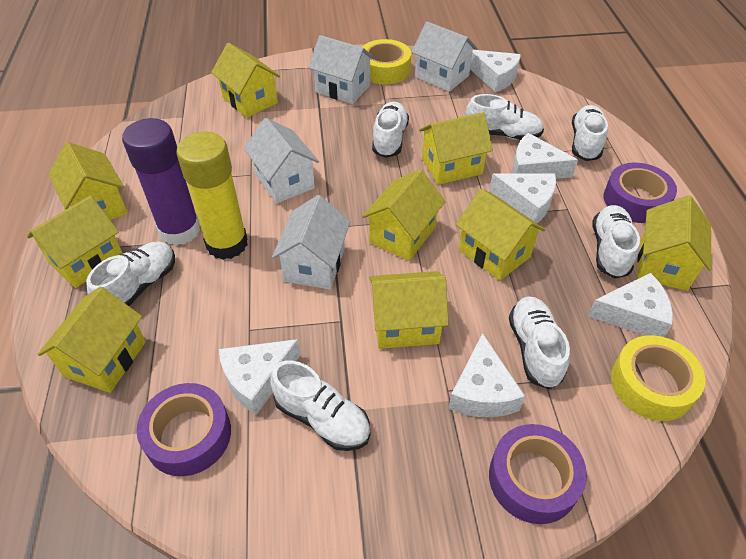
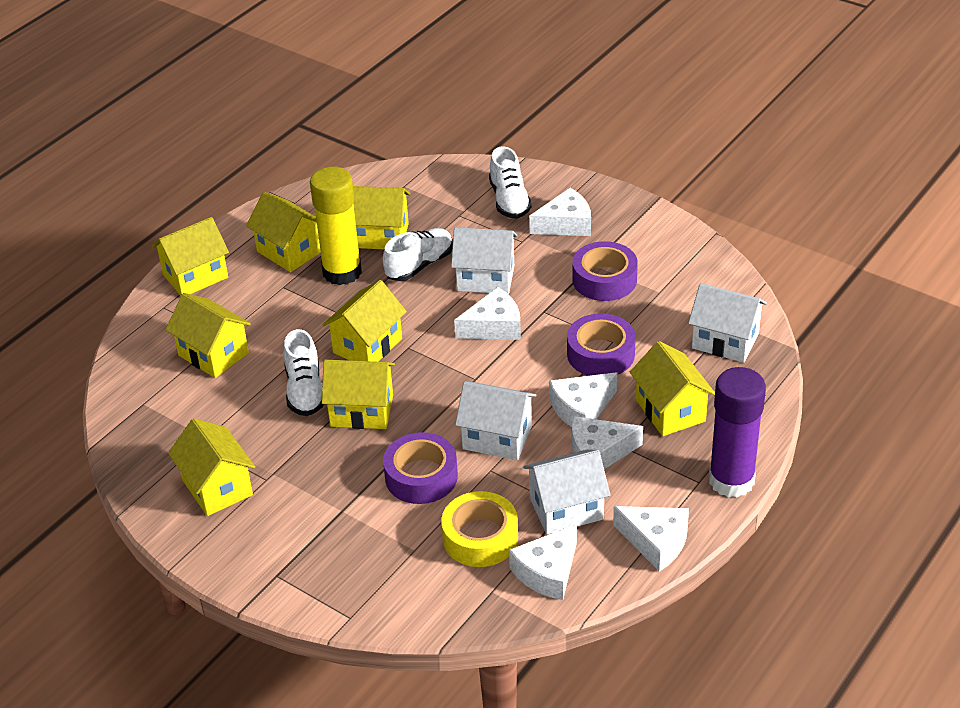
white shoe: [86,241,175,306] [270,361,370,451] [372,102,409,158] [465,94,544,140] [509,296,570,389] [572,105,608,161] [592,205,640,279] = 7 -> [283,329,324,416] [383,228,453,281] [489,146,532,219] = 3
yellow house: [27,195,123,288] [37,287,146,393] [48,142,128,220] [211,43,280,118] [362,169,446,261] [369,271,449,349] [419,112,493,185] [456,189,545,281] [637,195,711,291] = 9 -> [152,217,229,296] [165,293,251,378] [168,418,255,516] [246,192,321,272] [322,280,407,362] [322,360,395,429] [353,186,410,249] [630,341,715,436] = 8
yellow tape: [362,39,411,84] [611,335,706,421] = 2 -> [441,491,518,567] = 1

